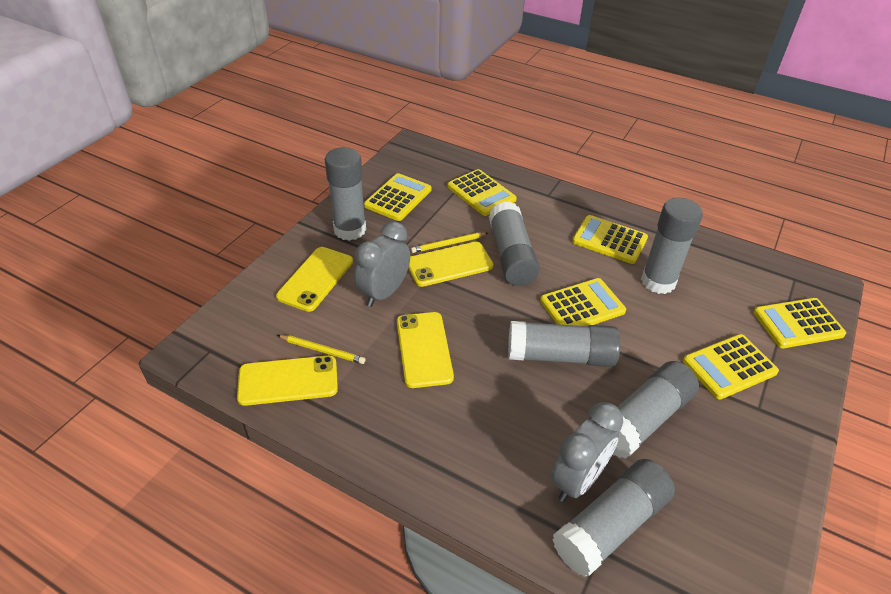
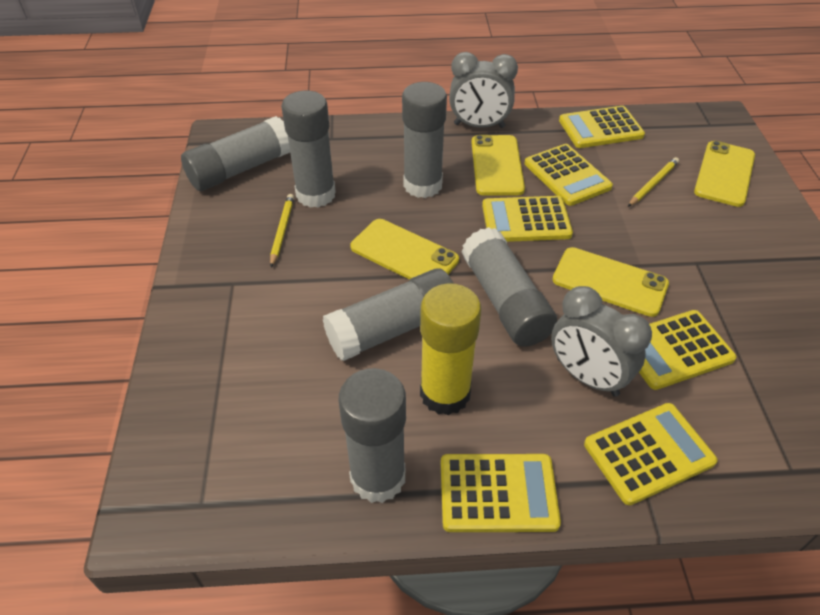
yellow glue stick: none = 0 -> [420,283,481,415] = 1

